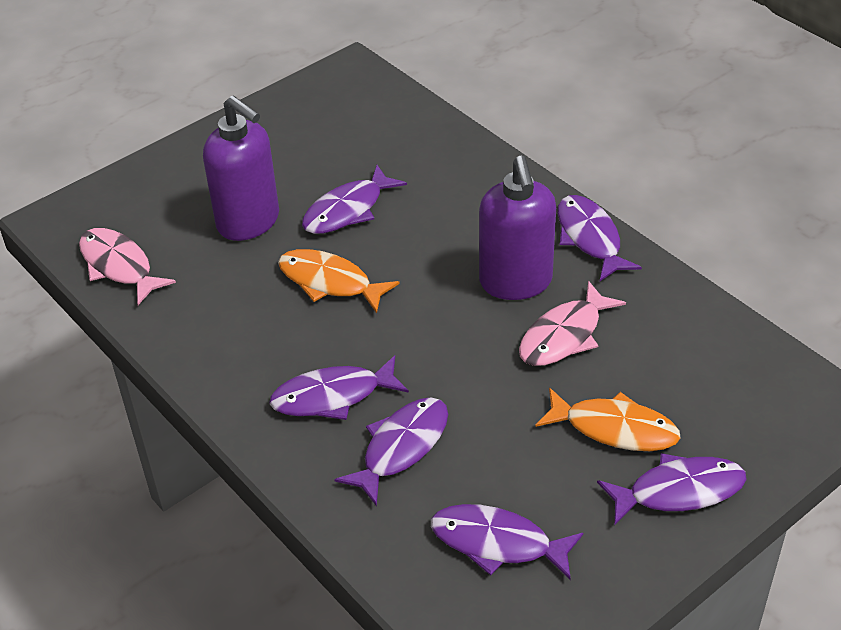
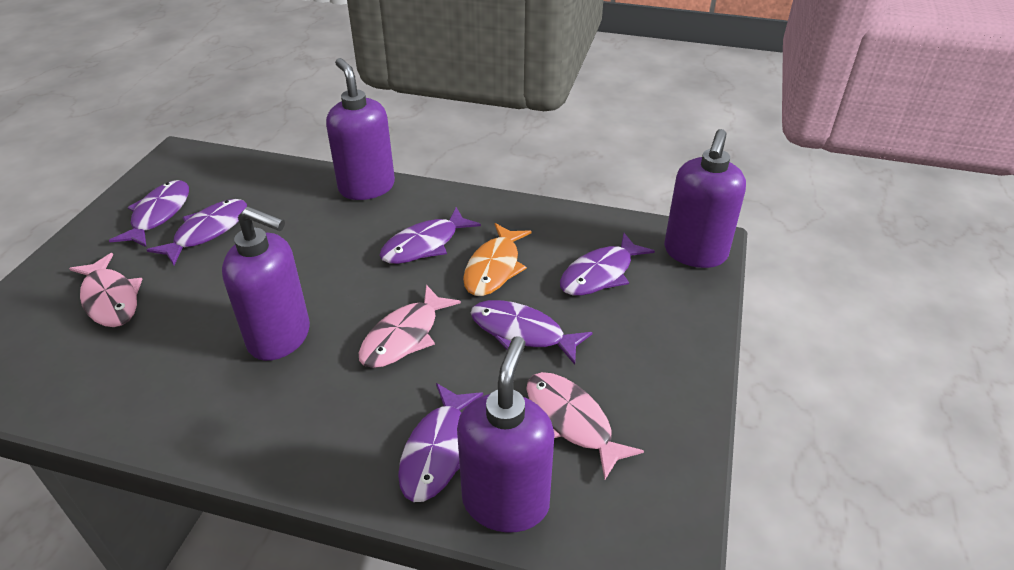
orange fish: [278,249,400,313] [535,388,681,451] = 2 -> [463,223,532,296] = 1
pink fish: [79,228,176,305] [519,281,626,366] = 2 -> [69,253,142,327] [359,285,461,368] [526,372,644,480] = 3
purple soap dispenser: [203,95,279,241] [479,156,556,300] = 2 -> [222,206,310,361] [326,58,395,200] [457,336,555,532] [664,129,746,268] = 4

